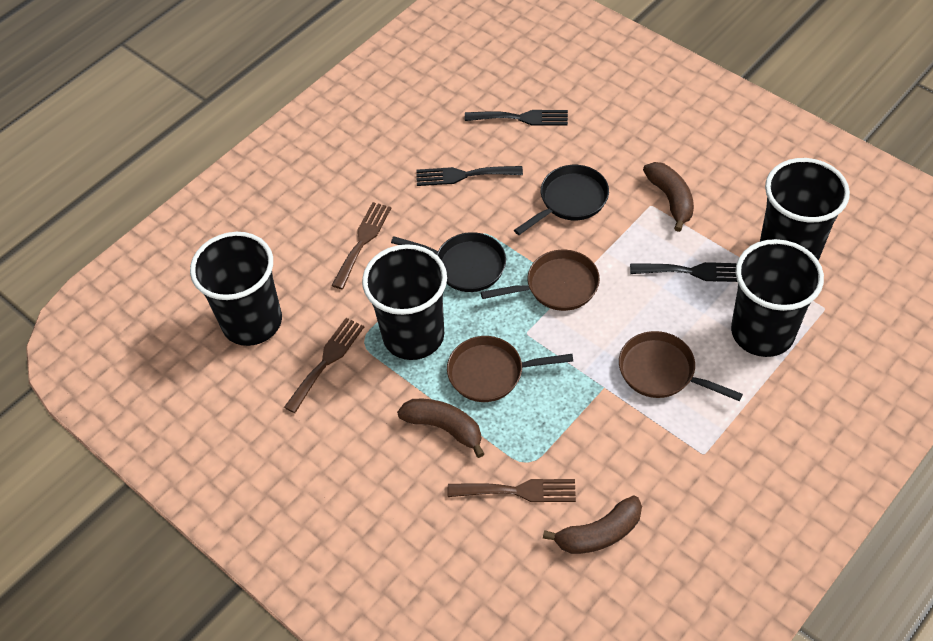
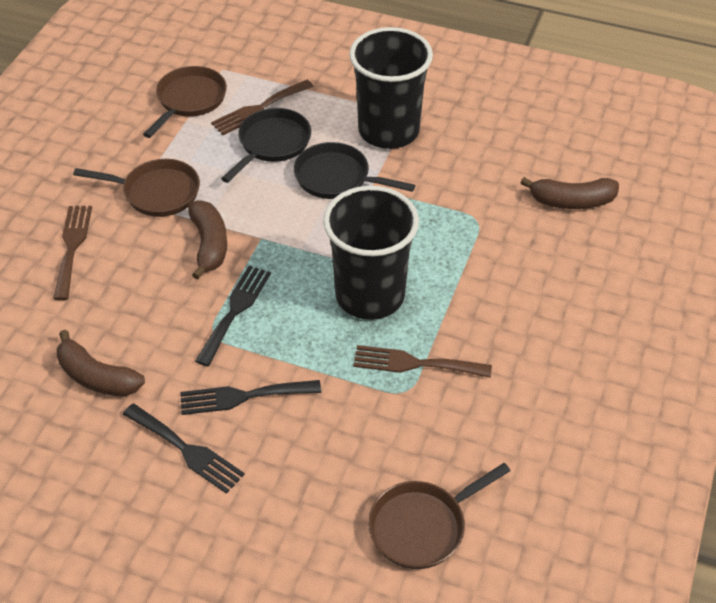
black cup: [190,232,282,346] [362,244,447,360] [731,239,824,357] [760,158,850,261] = 4 -> [323,186,419,320] [349,27,433,149] = 2

